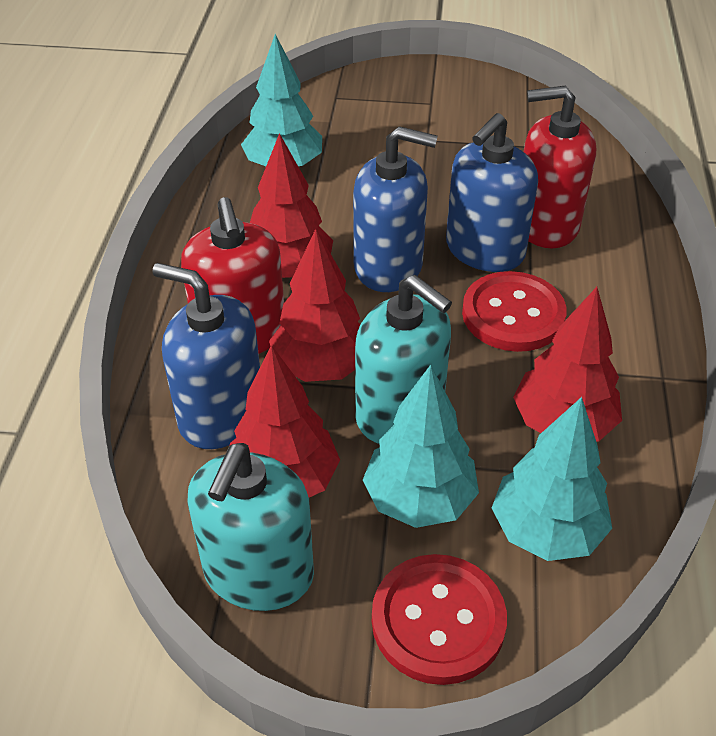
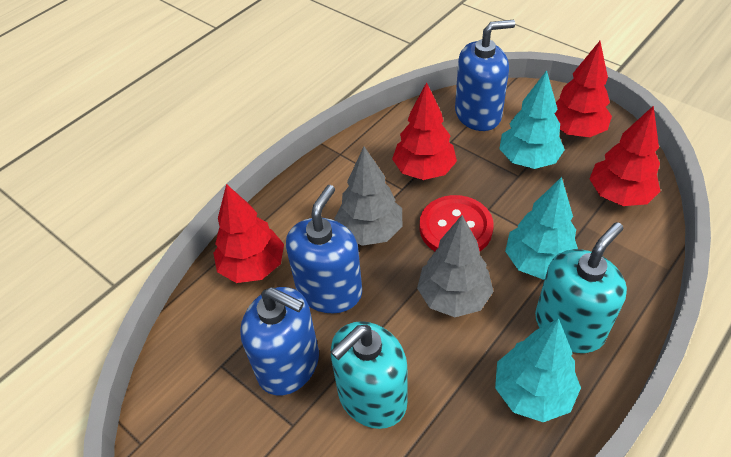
grey tree: none = 0 -> [334,147,402,246] [417,215,494,317] = 2
red button: [372,554,507,685] [462,271,567,352] = 2 -> [420,195,494,251] = 1
red soap dispenser: [181,197,284,354] [524,86,596,248] = 2 -> none = 0

